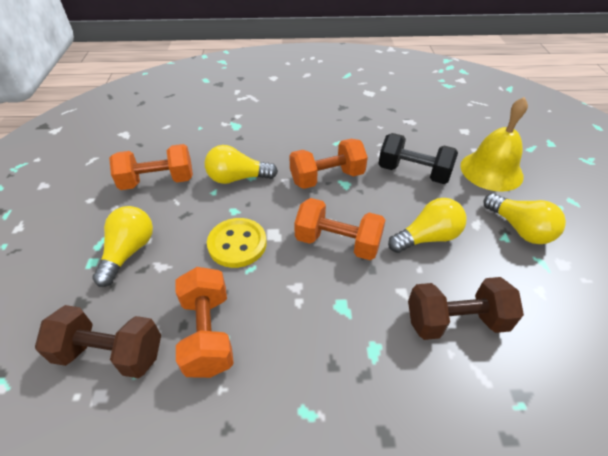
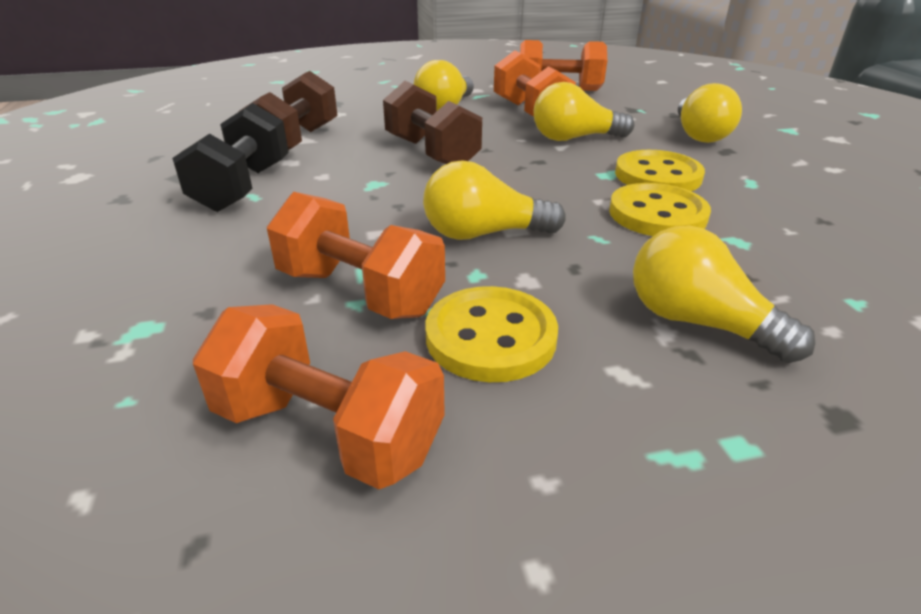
yellow bell: [461,97,528,192] = 1 -> none = 0
yellow button: [207,218,267,268] = 1 -> [426,286,558,382] [609,183,711,236] [615,150,705,191] = 3
yellow light bulb: [92,206,153,287] [205,145,278,184] [388,198,467,253] [484,193,566,244] = 4 -> [414,60,474,111] [423,160,566,240] [534,82,634,141] [633,225,815,363] [678,83,742,143] = 5

